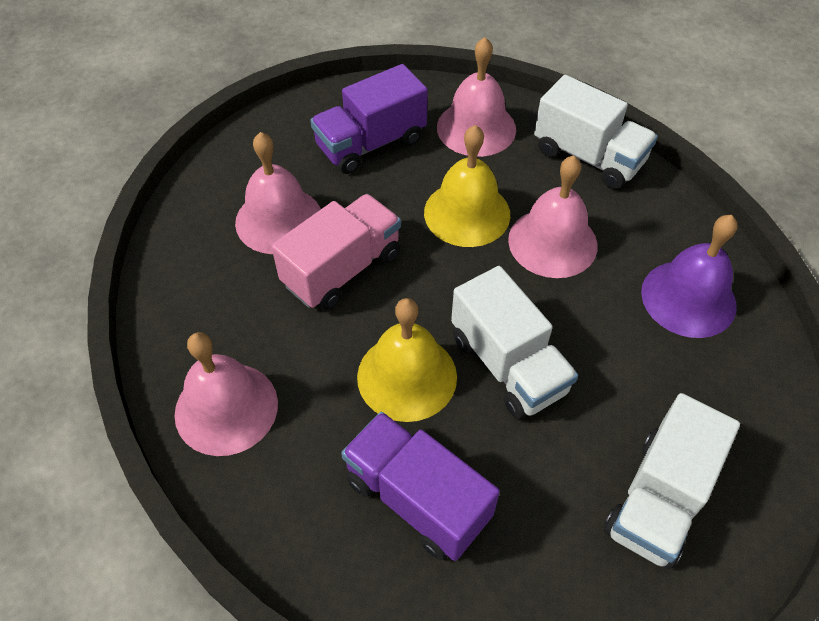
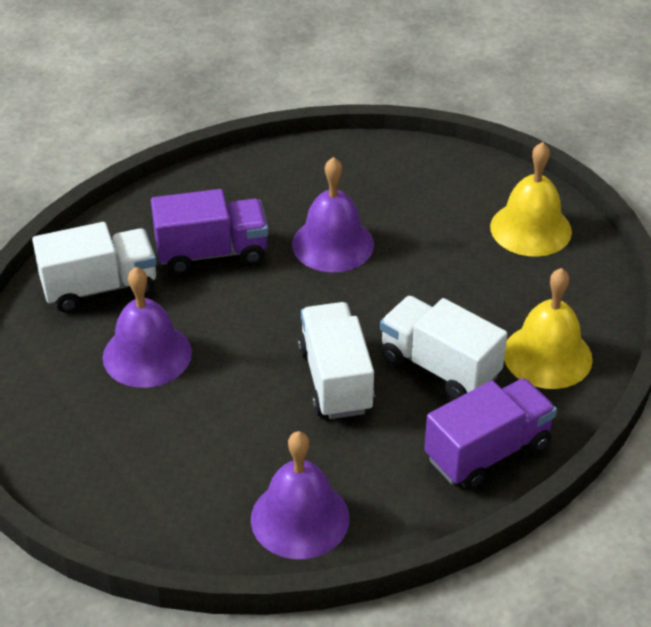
pink bell: [175,332,278,456] [235,132,321,254] [437,37,516,157] [508,155,598,278] = 4 -> none = 0
pink truck: [271,194,401,311] = 1 -> none = 0
purple bell: [641,215,737,338] = 1 -> [103,267,192,388] [251,431,350,559] [292,157,374,272] = 3

